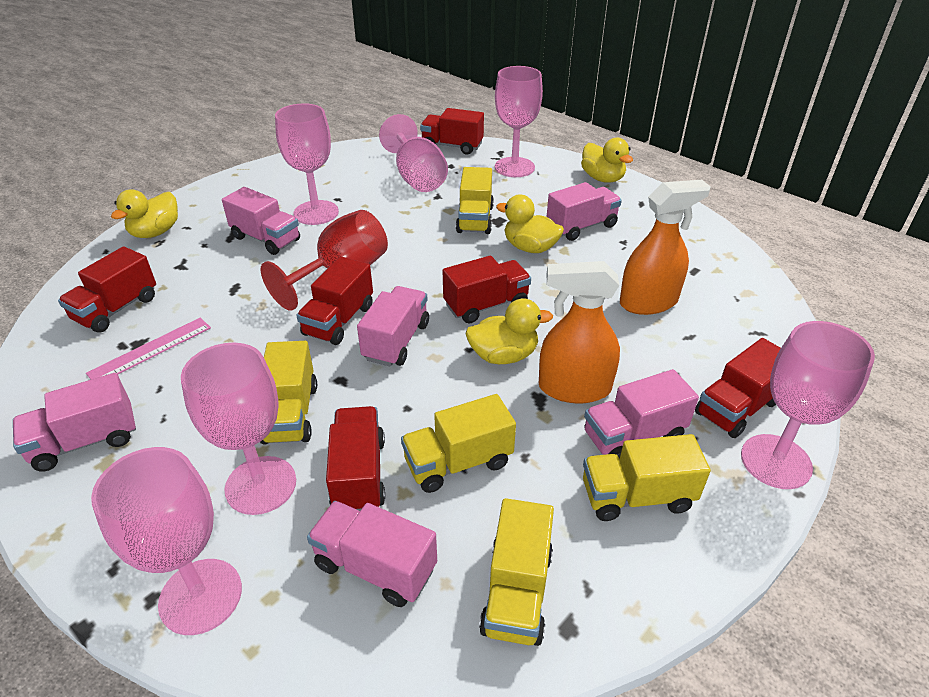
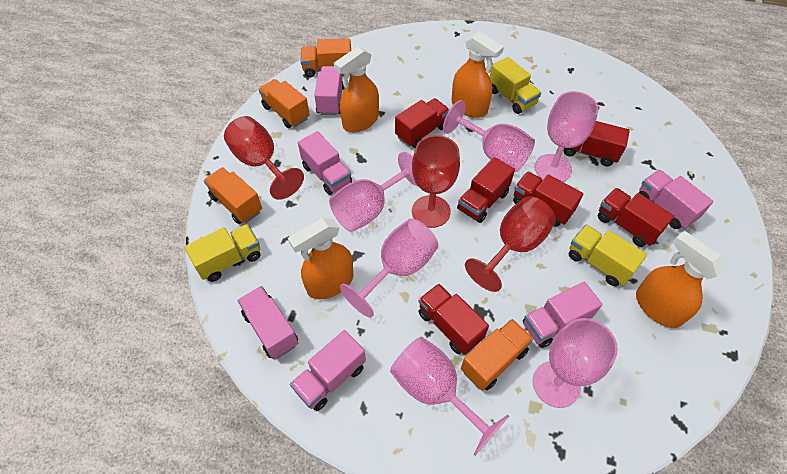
orange spray bottle: [539,261,620,403] [620,180,711,315] = 2 -> [288,218,353,299] [334,46,379,132] [452,31,504,118] [636,231,725,328] = 4
orange truck: none = 0 -> [203,167,262,224] [258,79,310,128] [300,38,351,77] [461,319,533,391] = 4
pink ruler: [86,318,211,379] = 1 -> none = 0
red goblet: [261,210,388,311] = 1 -> [224,116,304,200] [412,135,460,228] [465,196,556,292] = 3
yellow duck: [111,189,178,238] [466,298,553,364] [496,195,564,253] [581,138,633,183] = 4 -> none = 0
yellow truck: [260,341,317,444] [401,394,516,493] [456,167,494,234] [479,498,554,646] [583,434,711,521] = 5 -> [185,224,260,282] [490,57,541,114] [569,225,647,286] = 3

